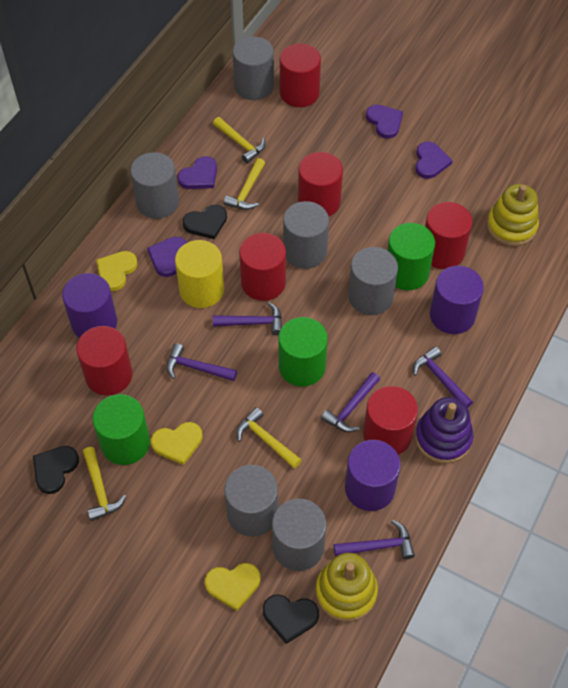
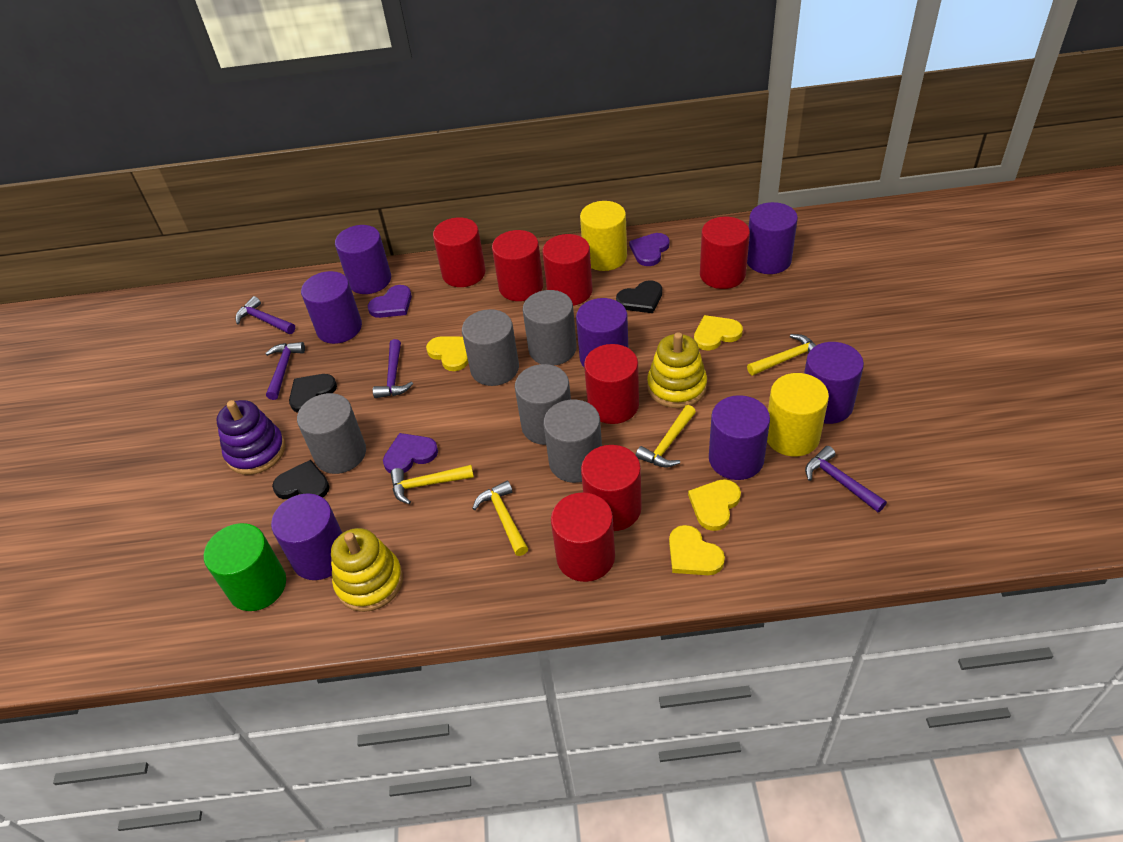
green cylinder: [92,394,150,465] [278,317,328,387] [387,223,435,291] = 3 -> [204,523,286,611] = 1
grey cylinder: [130,152,179,219] [224,465,278,537] [233,37,274,100] [272,499,326,571] [283,201,329,269] [348,247,398,315] = 6 -> [297,393,366,474] [462,309,519,386] [515,364,571,445] [523,290,577,366] [543,399,602,483] = 5
purple cylinder: [62,273,117,338] [345,440,400,511] [430,266,484,334] = 3 -> [271,493,342,580] [301,271,362,344] [335,225,391,294] [576,298,628,367] [709,395,770,480] [747,202,798,274] [804,342,864,424] = 7
purple hammer: [167,343,237,381] [213,302,282,335] [321,372,380,432] [334,520,415,559] [413,346,473,408] = 5 -> [235,296,295,334] [265,342,305,400] [373,339,413,398] [805,446,887,512] = 4
purple heart: [147,237,187,277] [177,156,217,189] [366,104,403,139] [415,142,453,179] = 4 -> [368,285,412,318] [383,433,438,473] [629,233,670,266] = 3
red cylinder: [76,326,133,396] [239,233,286,301] [280,43,321,107] [298,152,343,216] [363,386,418,455] [425,202,473,269] = 6 -> [433,217,486,287] [492,230,543,301] [542,234,593,306] [551,492,615,582] [581,445,642,531] [584,344,639,424] [700,217,750,289] = 7
yellow cylinder: [175,240,224,308] = 1 -> [580,201,627,271] [767,373,829,457] = 2
yellow heart: [96,251,138,291] [151,422,203,465] [205,563,260,611] = 3 -> [426,336,468,371] [669,525,725,575] [688,479,741,531] [694,315,743,351] = 4

